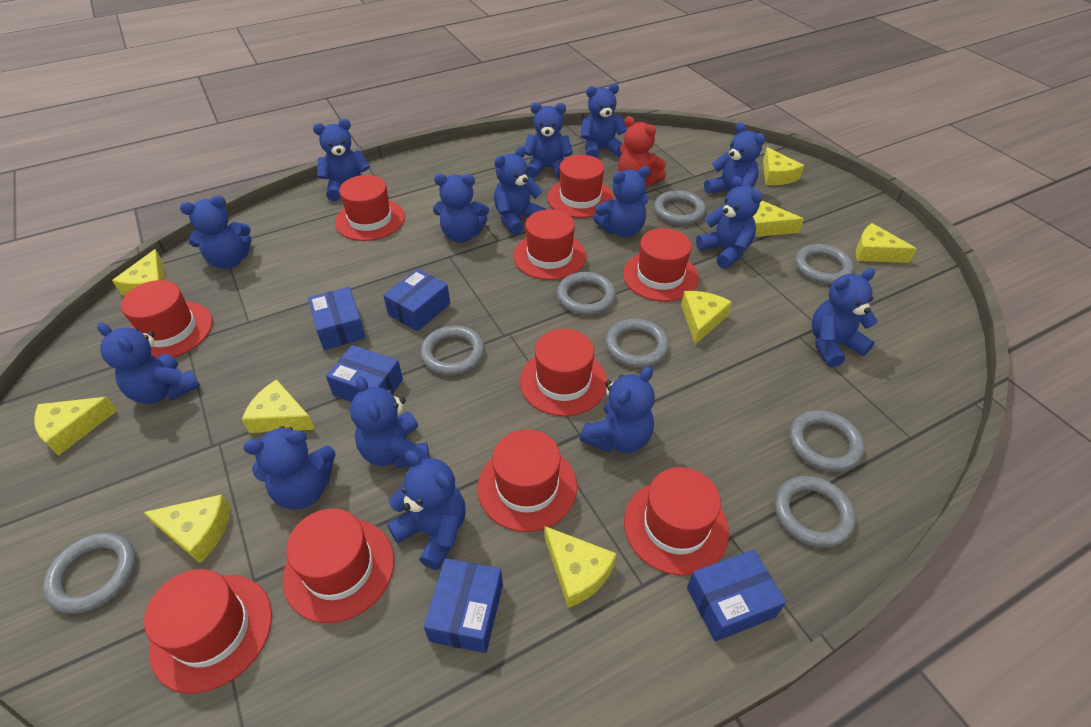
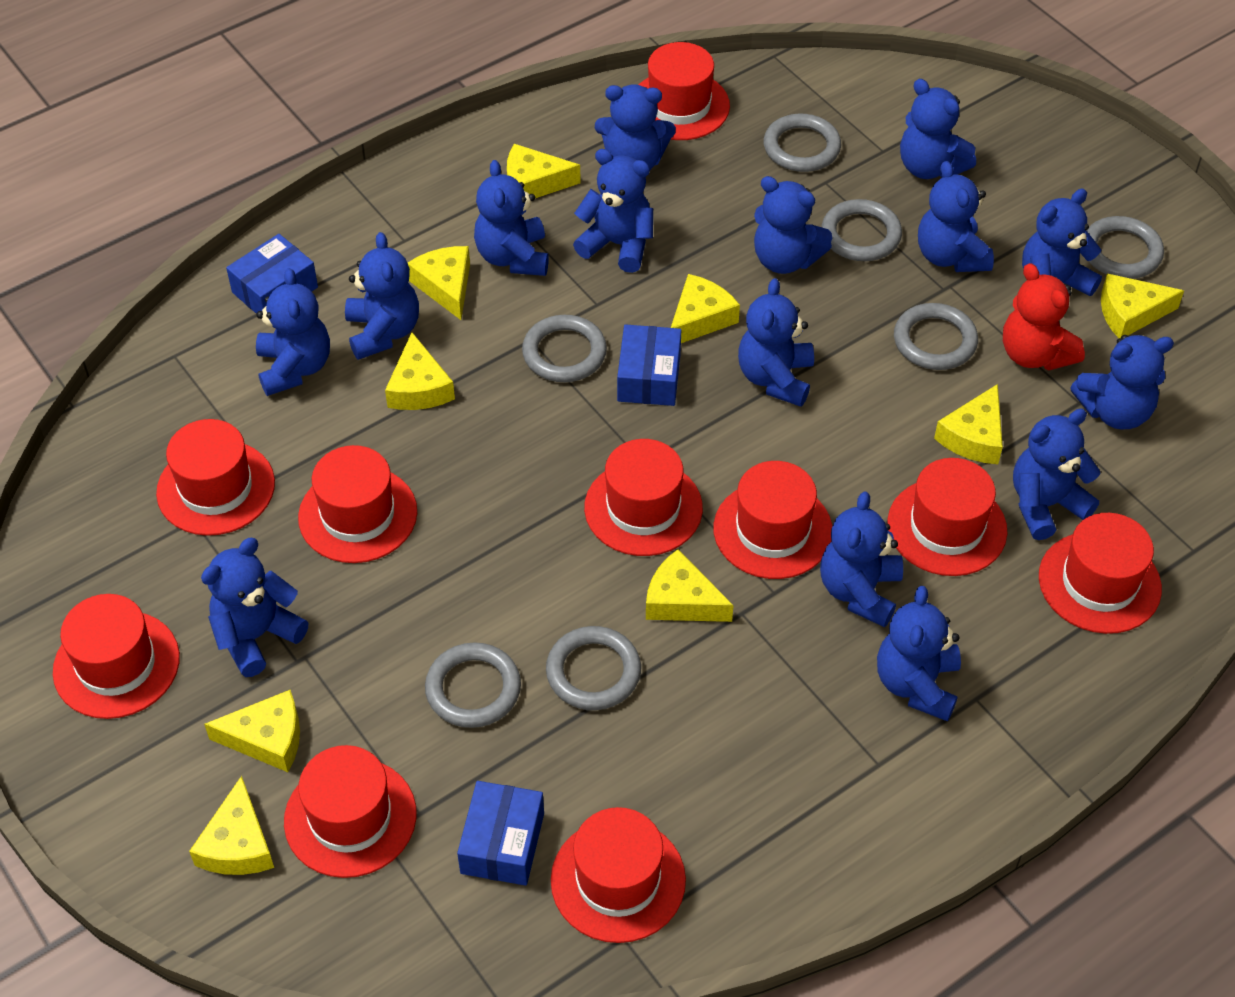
blue box: [308,287,366,350] [326,345,403,402] [383,269,450,332] [424,558,503,653] [687,550,786,641] = 5 -> [226,234,318,314] [457,781,544,886] [617,324,681,406] = 3
grey ring: [43,532,136,614] [420,326,485,375] [557,272,616,315] [605,319,669,368] [654,190,706,225] [774,476,856,548] [789,410,864,472] [795,244,854,284] = 8 -> [425,643,521,728] [522,315,607,382] [546,626,641,710] [764,114,841,172] [822,199,902,261] [894,303,978,370] [1086,216,1164,279] = 7

